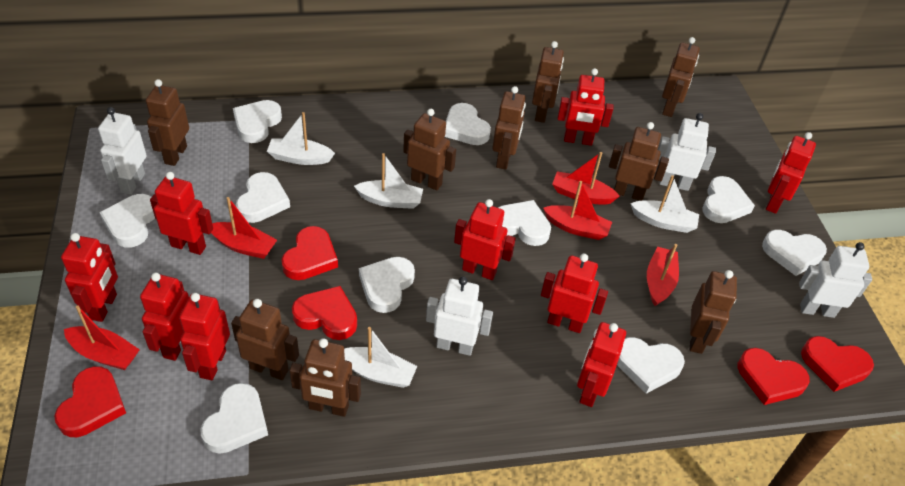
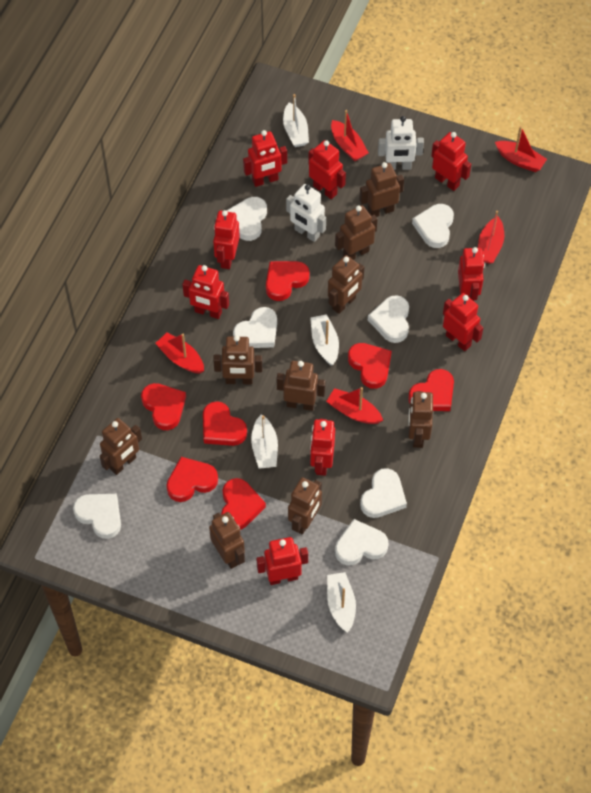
red heart: [54,366,126,437] [281,226,338,280] [292,286,357,340] [738,348,810,405] [801,336,874,392] = 5 -> [141,383,186,430] [166,457,218,502] [203,401,247,446] [221,478,266,530] [266,261,310,301] [348,343,392,389] [408,369,454,411] = 7
white heart: [99,194,155,248] [200,383,268,454] [233,100,282,143] [236,172,290,223] [359,257,415,313] [445,103,491,145] [498,200,551,246] [617,337,685,394] [702,176,755,223] [762,230,827,276] = 10 -> [73,494,121,539] [226,197,267,241] [233,307,277,348] [335,519,388,565] [360,468,407,518] [368,295,409,343] [412,204,454,248] = 7
white robot: [98,107,147,195] [426,277,493,356] [658,113,716,191] [799,242,872,318] = 4 -> [286,184,326,242] [378,116,424,170] = 2

